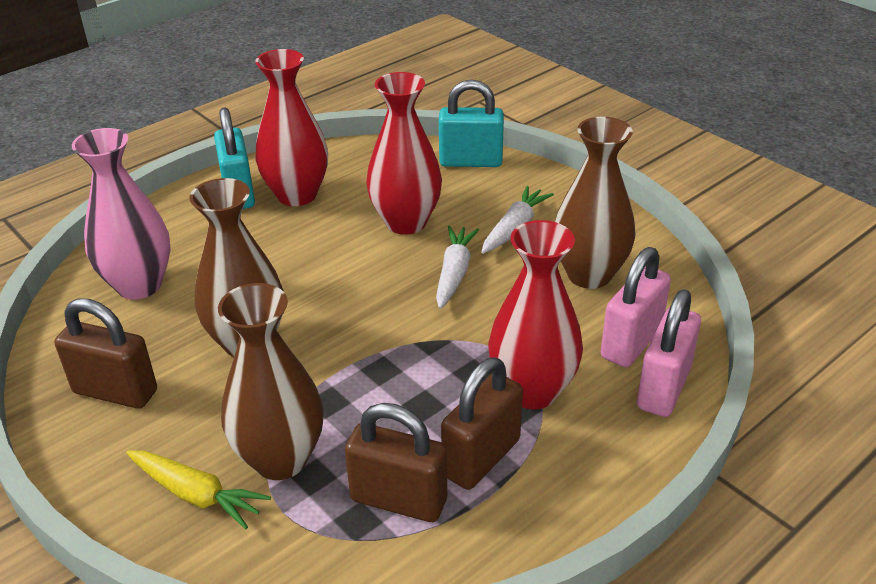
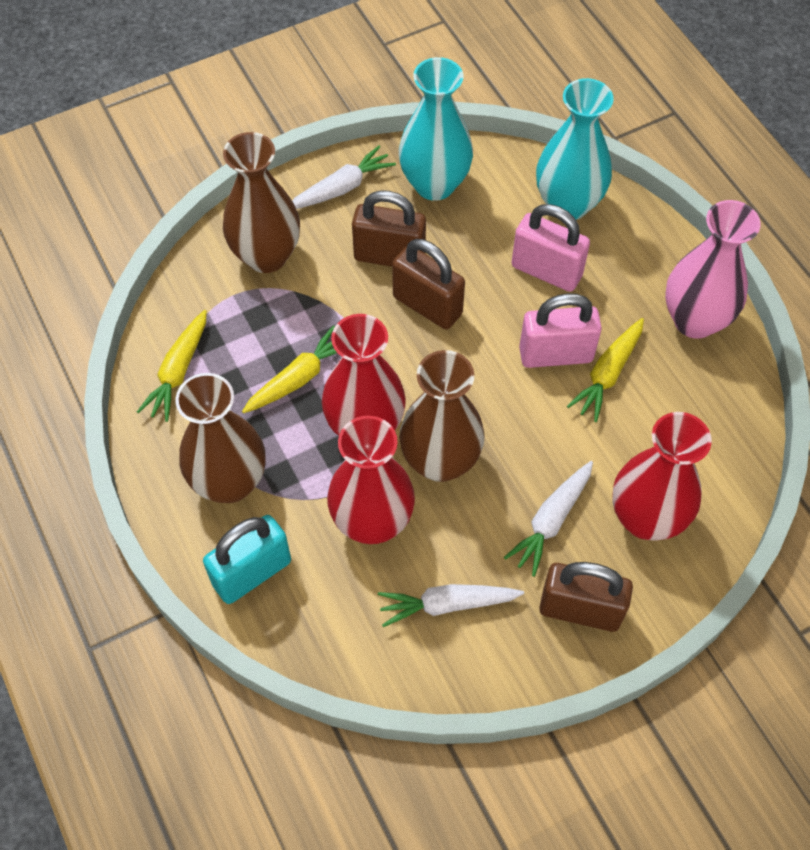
turquoise padlock: [214,108,255,209] [439,80,504,167] = 2 -> [203,515,291,604] = 1
turquoise vase: none = 0 -> [399,57,473,201] [536,78,614,220] = 2
white carrot: [436,226,479,309] [481,186,554,254] = 2 -> [292,145,396,209] [378,584,524,627] [504,461,593,577] = 3
yellow carrot: [126,450,271,529] = 1 -> [137,310,207,422] [242,325,337,413] [567,318,644,422] = 3

